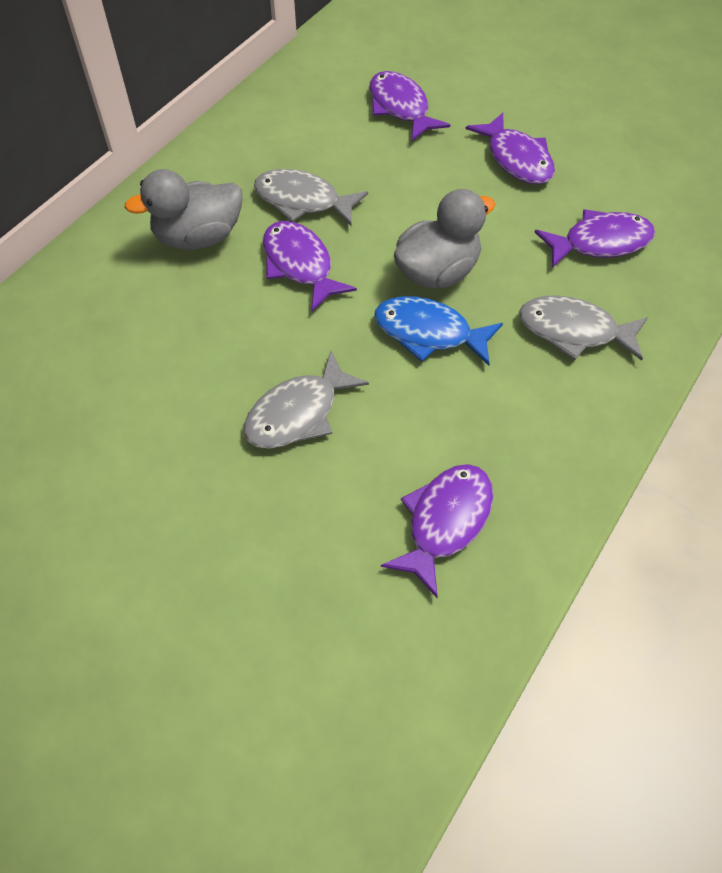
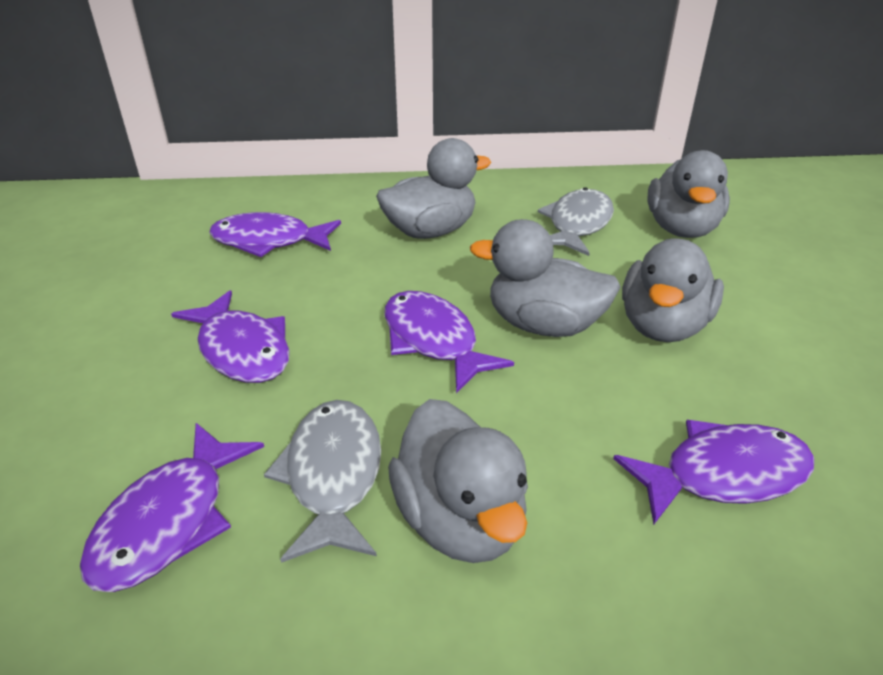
blue fish: [374,296,503,366] = 1 -> none = 0
grey duck: [124,169,243,250] [394,189,495,289] = 2 -> [376,138,491,239] [388,399,528,563] [470,219,620,337] [622,238,724,342] [647,150,730,238] = 5
grey fish: [244,351,369,449] [254,169,368,226] [519,295,648,361] = 3 -> [264,400,381,563] [538,187,614,256] = 2

